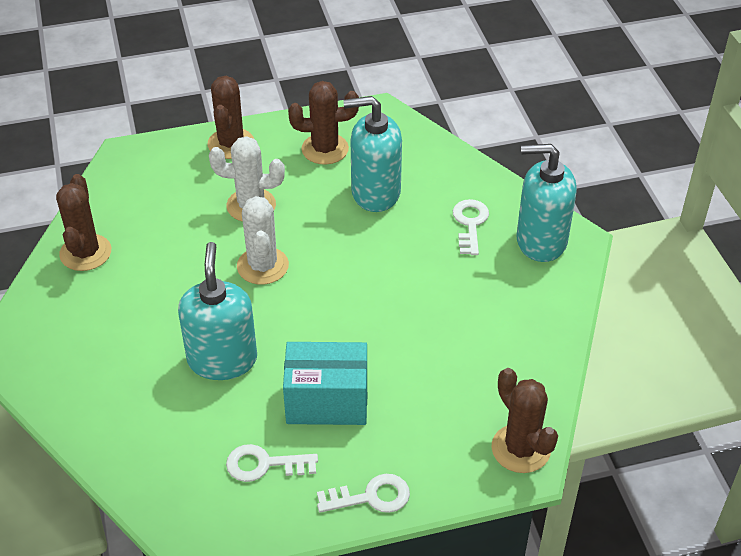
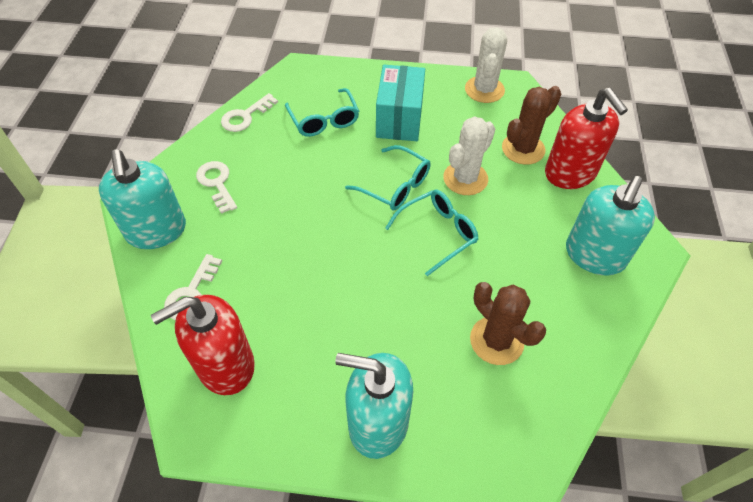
brown cactus: [56,174,111,271] [208,76,254,159] [288,81,359,165] [491,368,558,473] = 4 -> [470,282,546,365] [502,86,561,165] = 2
red soap dispenser: none = 0 -> [151,295,255,395] [545,88,628,189] = 2
turquoise glasses: none = 0 -> [285,88,359,137] [345,145,431,211] [385,189,478,276] = 3

